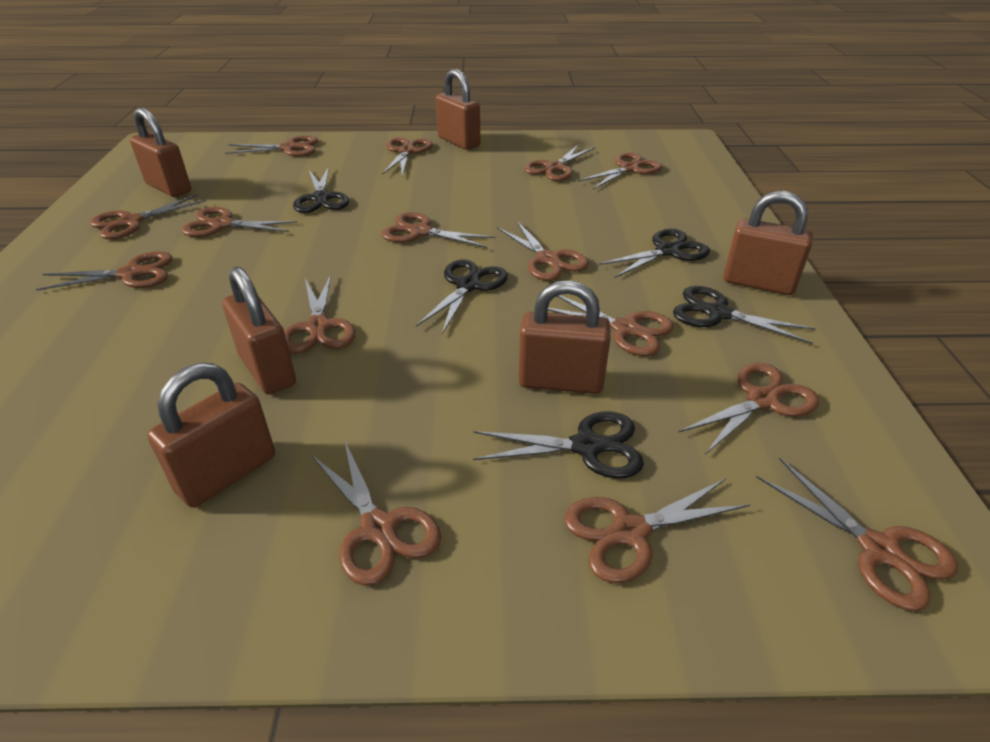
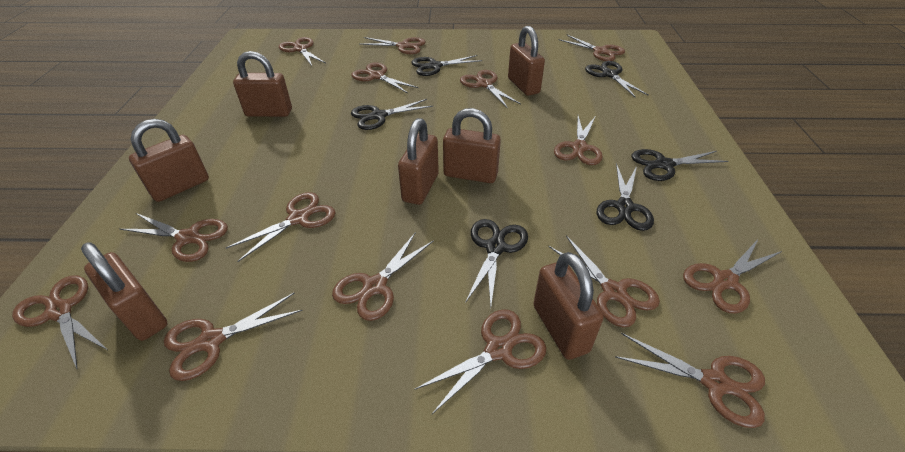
black scissors: [293,167,349,213] [416,259,508,334] [473,412,644,479] [598,229,710,278] [673,286,816,344] = 5 -> [351,99,433,130] [411,55,482,76] [465,219,528,307] [585,61,649,98] [597,163,654,231] [631,149,728,181] = 6
brown padlock: [130,108,191,197] [147,363,275,508] [222,267,296,395] [436,69,480,150] [518,280,611,394] [723,191,813,295] = 6 -> [81,243,168,341] [129,119,209,202] [233,51,292,117] [398,118,439,205] [443,108,501,183] [508,26,545,96] [533,252,604,360] = 7

